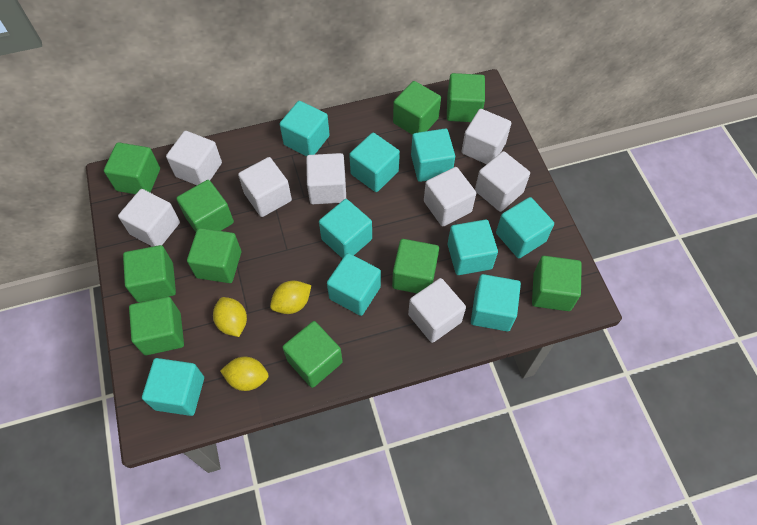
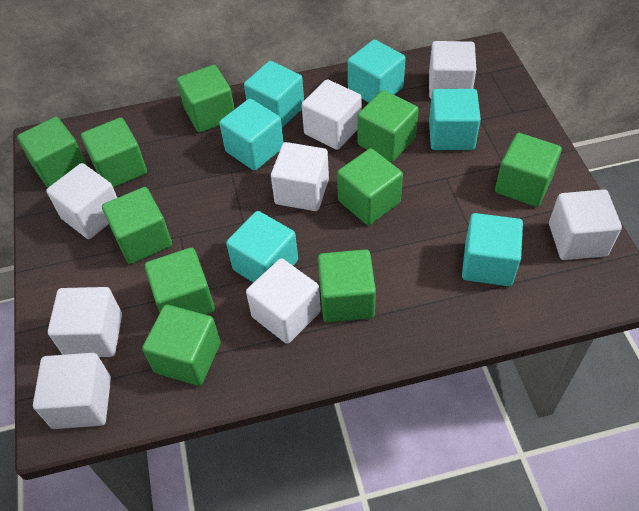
turquoise cube: [142,358,204,416] [280,101,330,156] [319,199,372,259] [327,253,381,316] [349,133,400,192] [411,129,455,182] [448,219,498,275] [471,274,521,332] [496,197,554,258] = 9 -> [219,99,284,171] [226,211,298,283] [244,61,304,128] [348,40,406,103] [429,89,481,150] [462,213,523,286] = 6
yellow lemon: [213,297,247,337] [220,357,269,391] [270,281,311,314] = 3 -> none = 0

